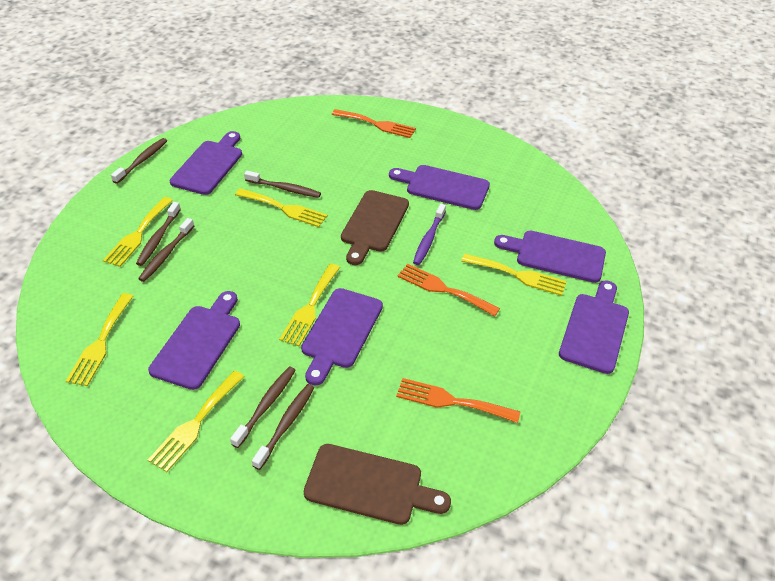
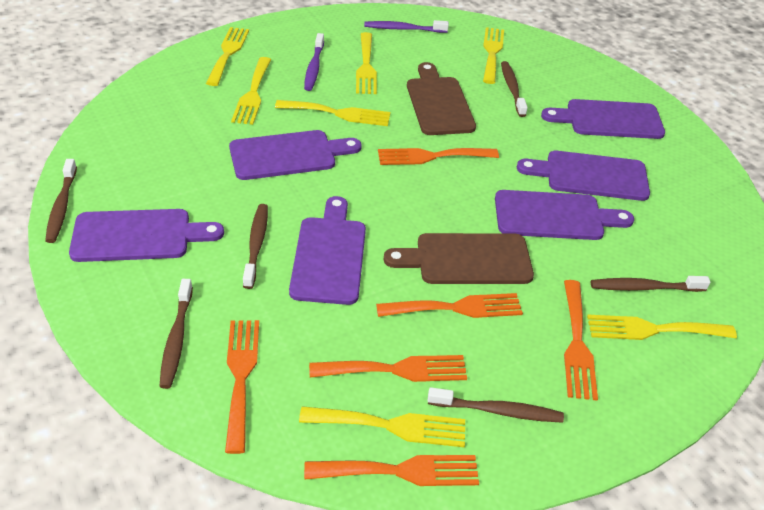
orange fork: [332,109,416,138] [396,378,520,423] [397,264,500,316] = 3 -> [225,320,259,454] [304,455,479,486] [309,355,467,382] [376,293,523,318] [378,148,499,165] [564,280,598,401] = 6
purple toothbrush: [413,204,446,265] = 1 -> [304,33,324,91] [364,20,449,33] = 2
yellow fork: [66,293,133,386] [103,197,173,267] [148,371,244,472] [235,188,328,227] [279,264,340,346] [461,254,567,296] = 6 -> [206,27,249,86] [231,57,271,125] [275,100,390,126] [299,406,465,447] [356,32,377,94] [483,27,504,84] [587,315,737,340] = 7

